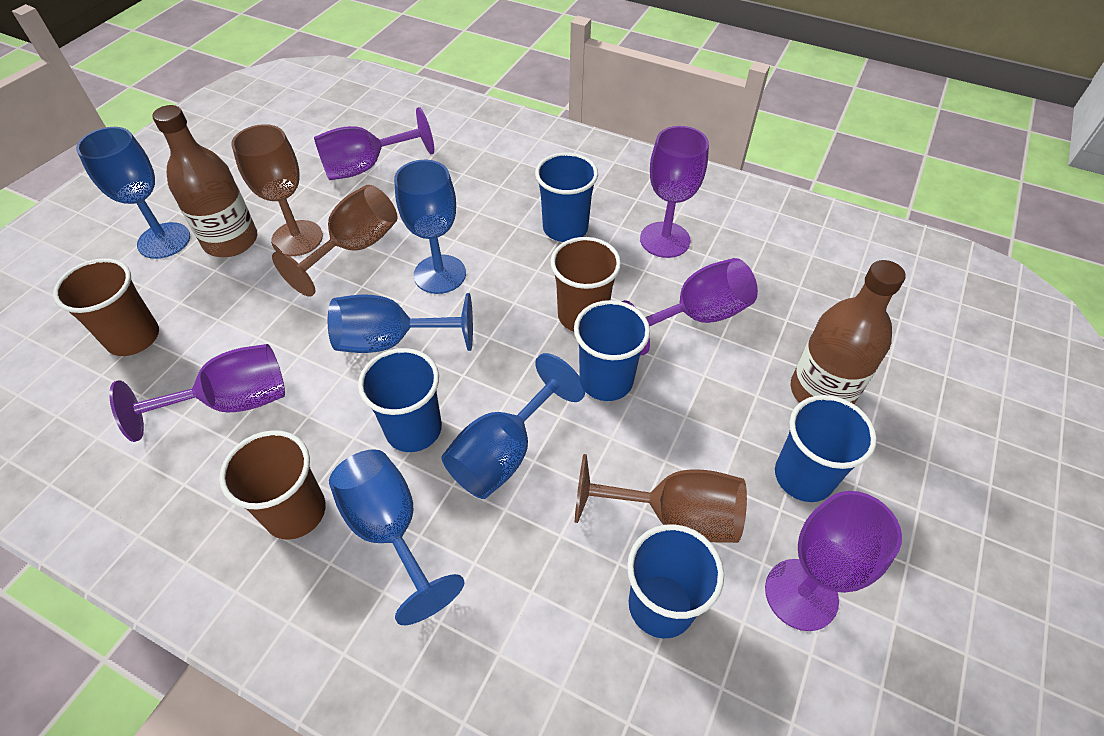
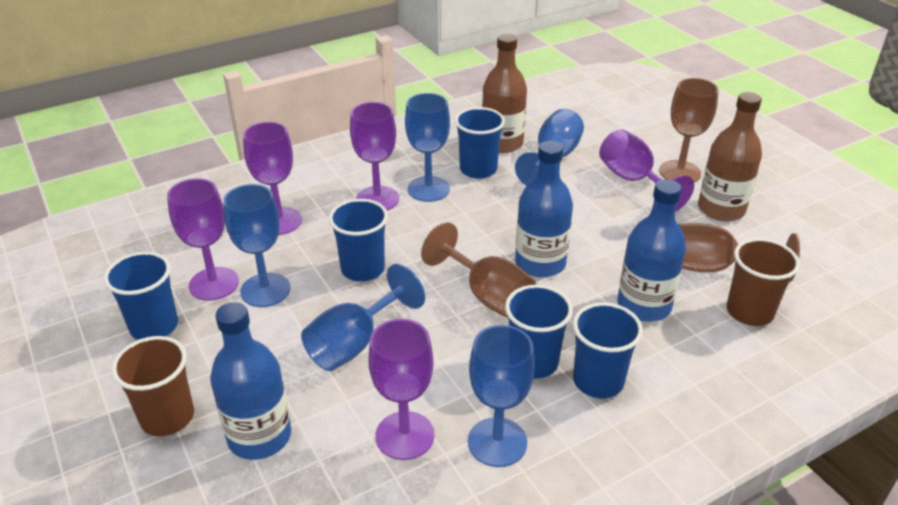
blue bottle: none = 0 -> [210,302,291,460] [515,141,573,278] [618,179,686,322] = 3
brown cup: [53,258,159,356] [219,430,326,540] [550,237,621,331] = 3 -> [111,336,194,436] [727,238,800,326] = 2

